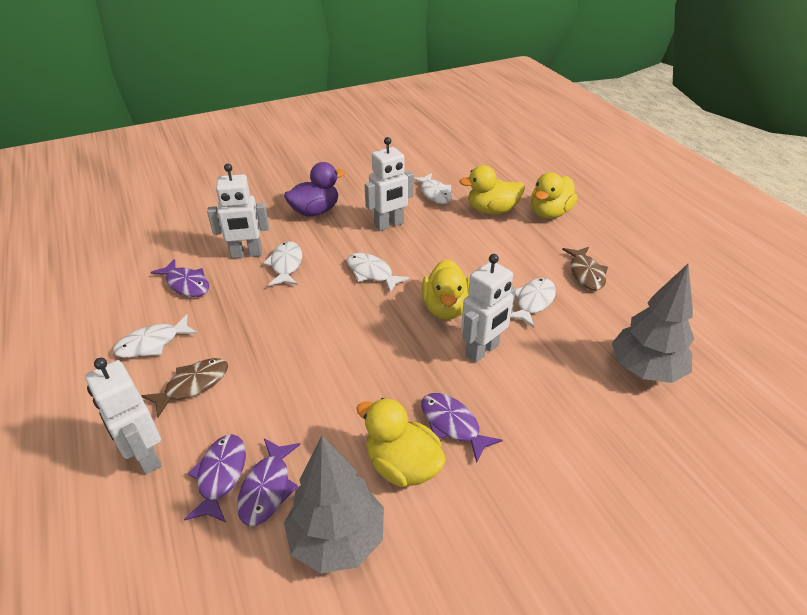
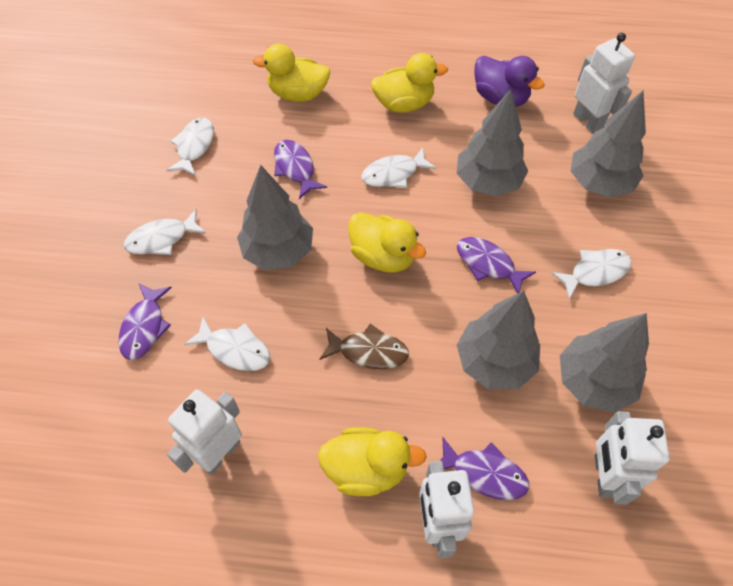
brown fish: [142,358,228,417] [562,247,608,290] = 2 -> [319,324,409,369] = 1
grey tree: [284,436,384,574] [612,264,694,383] = 2 -> [237,165,313,270] [457,89,528,197] [457,291,540,389] [560,313,649,413] [571,91,646,198] = 5

